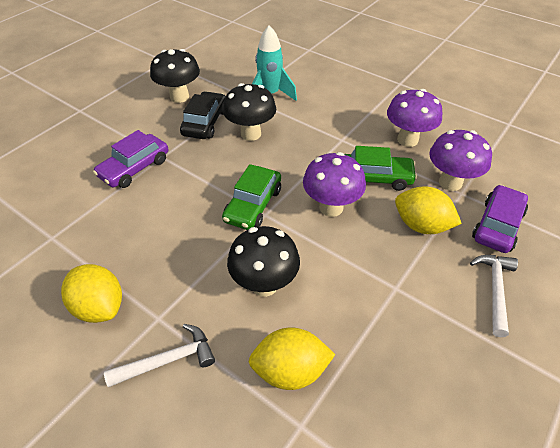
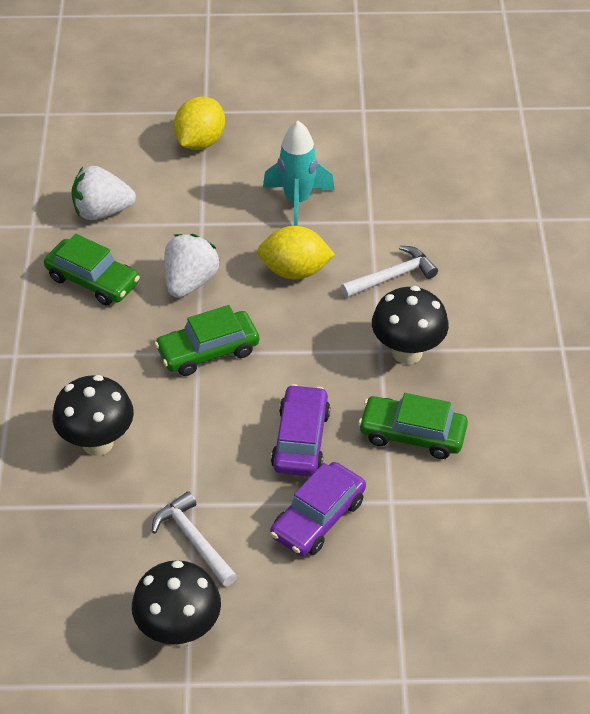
black car: [180,91,225,139] = 1 -> none = 0
green car: [222,164,281,230] [344,146,417,191] = 2 -> [44,234,140,305] [155,305,259,376] [358,393,468,459] = 3
purple mushroom: [303,152,366,217] [387,89,442,147] [429,130,492,191] = 3 -> none = 0
white strawberry: none = 0 -> [71,166,136,220] [164,234,220,298] = 2
yellow lemon: [61,264,122,323] [249,327,335,390] [395,187,462,234] = 3 -> [174,97,225,150] [257,226,335,279] = 2

